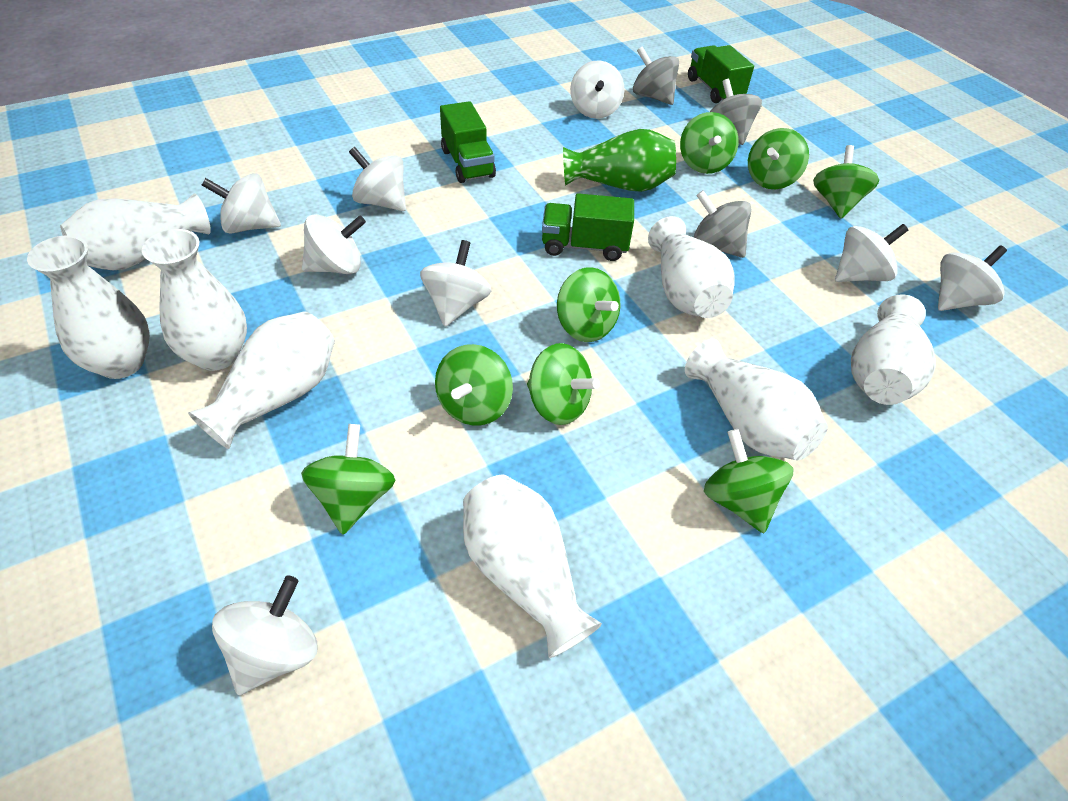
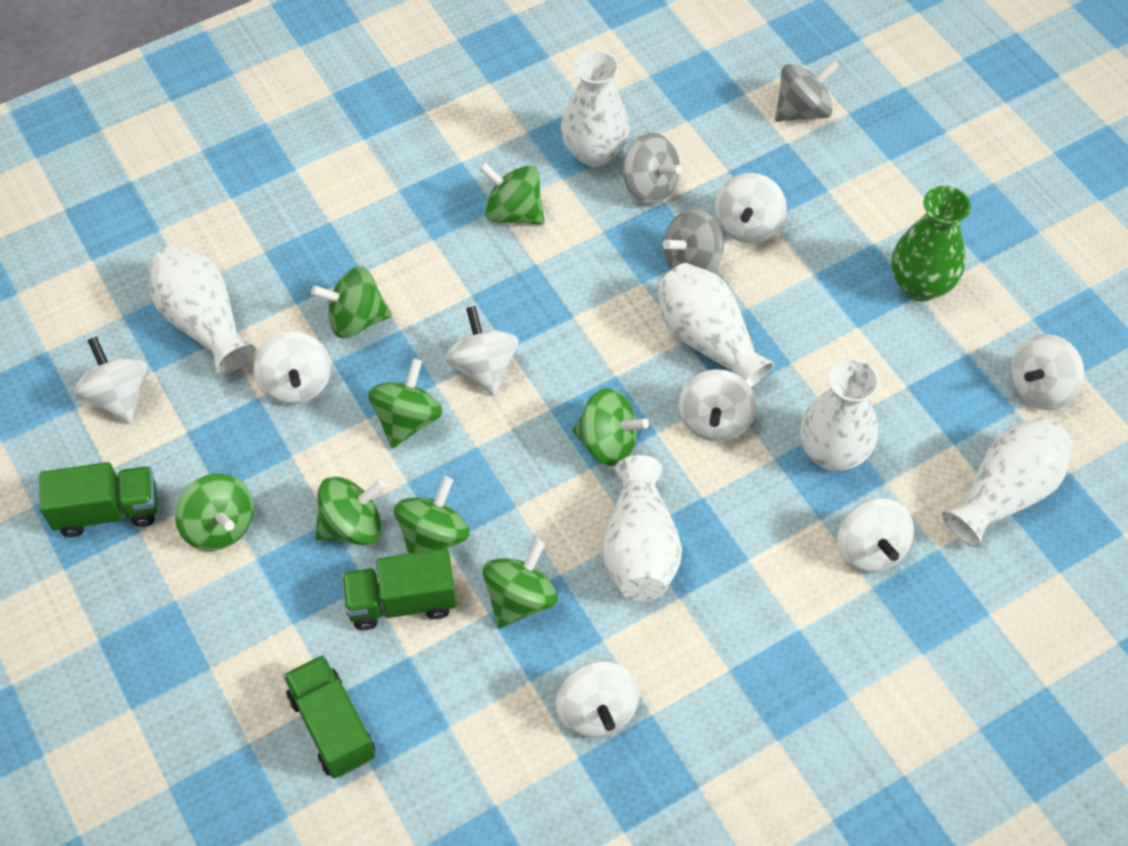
white vase: [27,235,150,379] [60,193,211,270] [142,229,247,371] [188,311,335,449] [463,475,602,658] [648,216,734,318] [685,339,828,461] [851,294,936,405] = 8 -> [149,245,256,374] [561,50,629,167] [602,455,682,601] [657,263,775,387] [800,358,880,471] [942,418,1073,547] = 6

